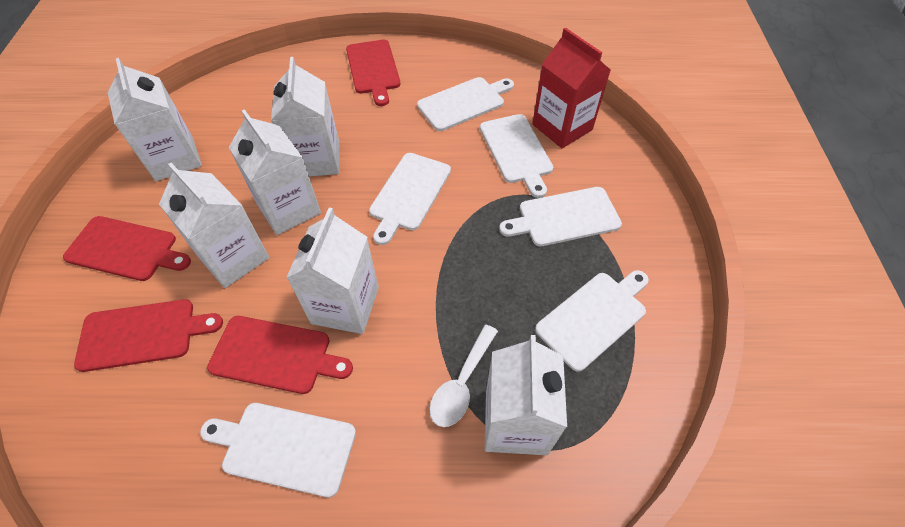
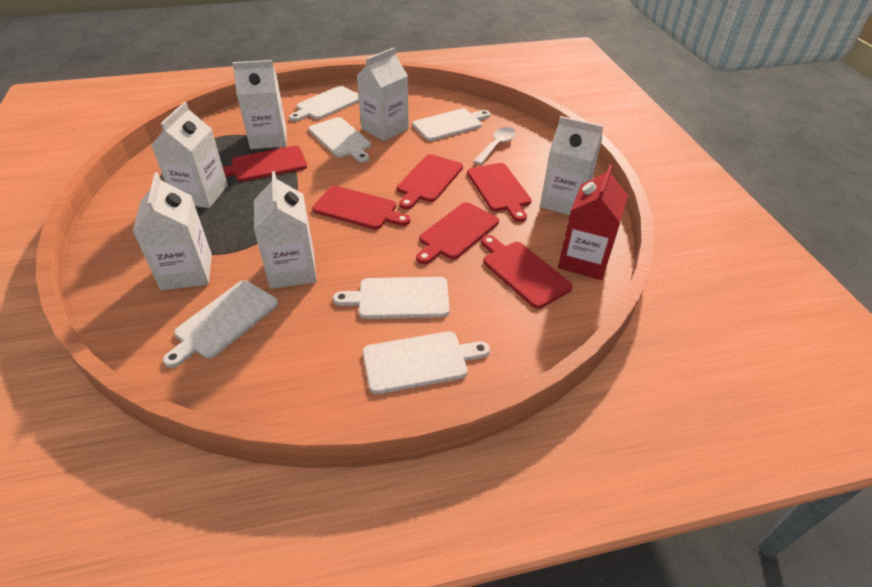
red cutting board: [63,216,191,281] [74,299,223,372] [207,316,353,394] [346,40,400,106] = 4 -> [223,146,307,182] [312,186,410,230] [397,154,463,210] [416,202,499,264] [467,163,532,222] [481,235,573,309] = 6

